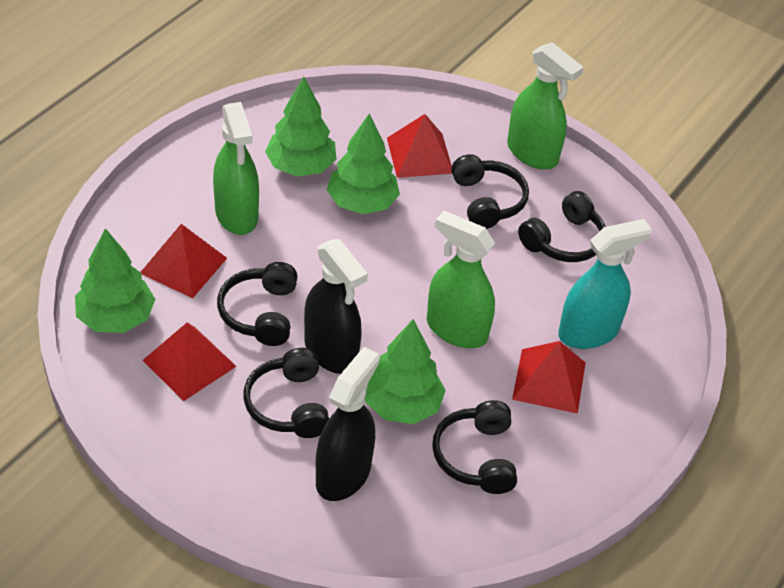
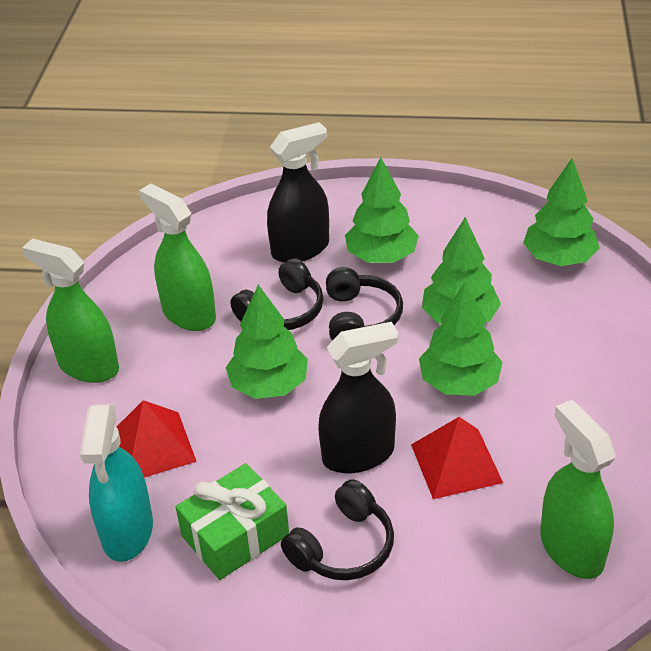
black headphones: [217,262,298,346] [243,348,329,438] [432,400,517,494] [451,154,529,229] [518,191,606,262] = 5 -> [230,258,324,330] [281,479,394,580] [326,267,403,341] = 3
green gift: none = 0 -> [176,463,289,580] = 1
green tree: [75,228,155,333] [265,77,337,176] [327,113,400,214] [365,319,446,424] = 4 -> [226,285,308,399] [345,157,419,263] [419,281,502,396] [422,217,501,324] [523,159,599,266] = 5
red pyramid: [141,224,227,298] [143,323,237,401] [387,114,452,178] [512,341,586,414] = 4 -> [117,400,197,477] [411,417,503,499] = 2

